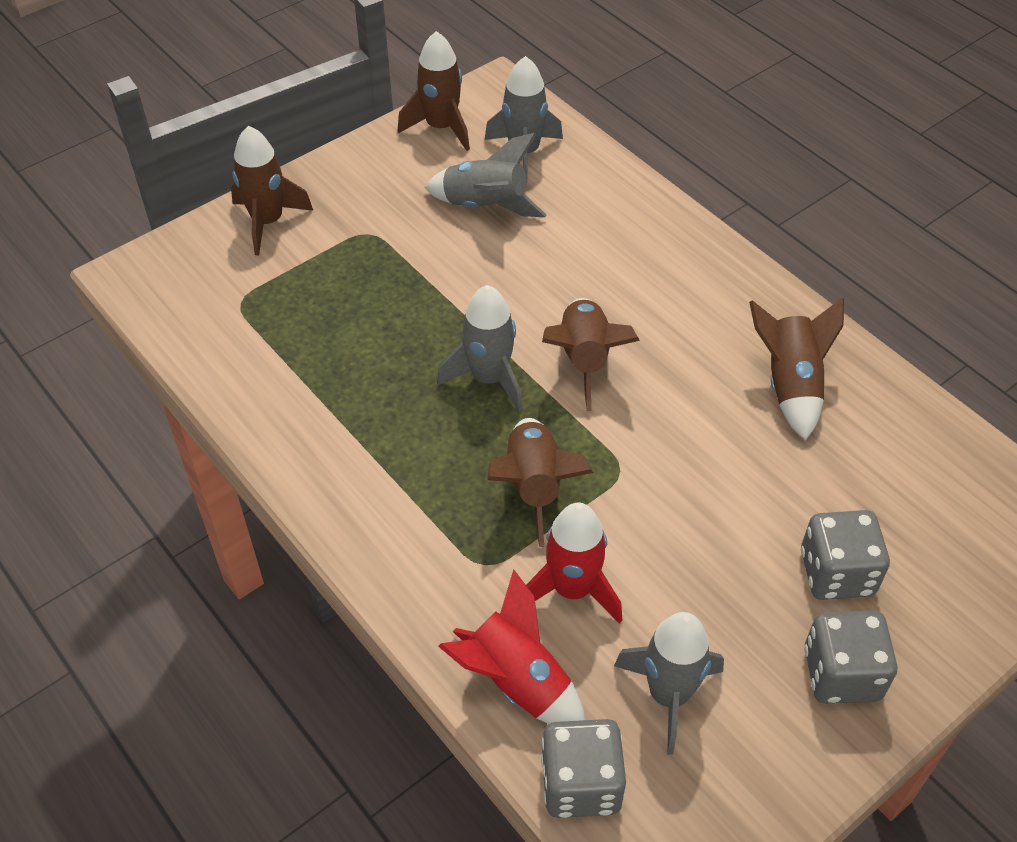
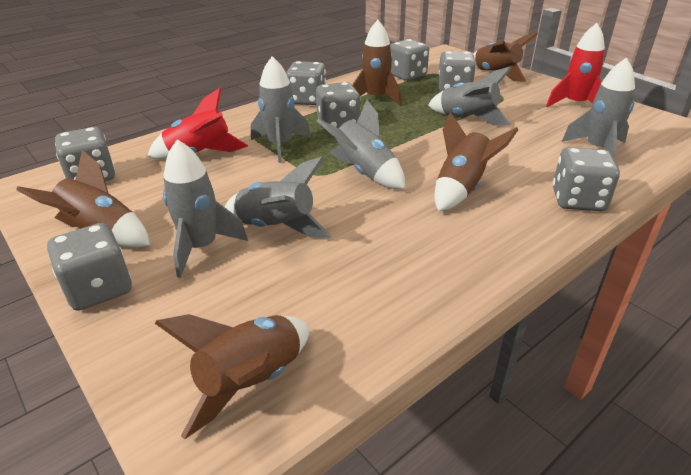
grey dice: [541,719,626,818] [801,510,890,600] [804,611,897,704] = 3 -> [47,223,132,311] [55,127,115,181] [286,61,326,105] [316,82,360,132] [390,39,429,81] [438,51,476,92] [553,147,620,211] = 7
grey rocket: [425,133,547,217] [437,285,523,412] [485,56,563,179] [614,612,724,755] = 4 -> [163,139,248,278] [225,157,332,238] [251,56,311,163] [317,100,405,189] [428,66,512,126] [562,58,635,158] = 6

